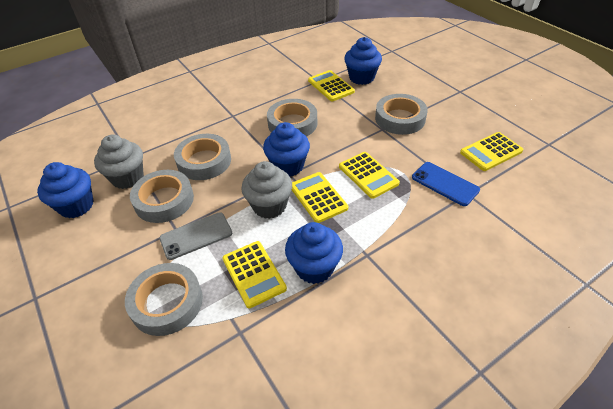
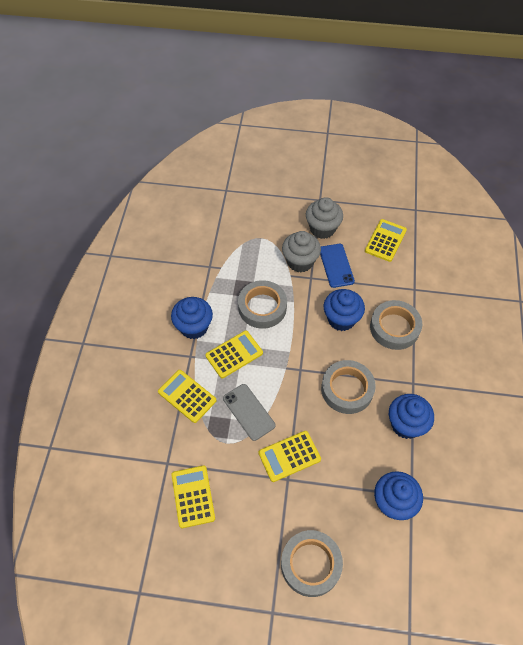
grey tape: [125,263,203,336] [130,170,194,223] [174,134,231,180] [267,99,317,137] [375,94,428,135] = 5 -> [238,280,287,329] [281,530,343,597] [321,360,376,414] [370,300,422,350] = 4

